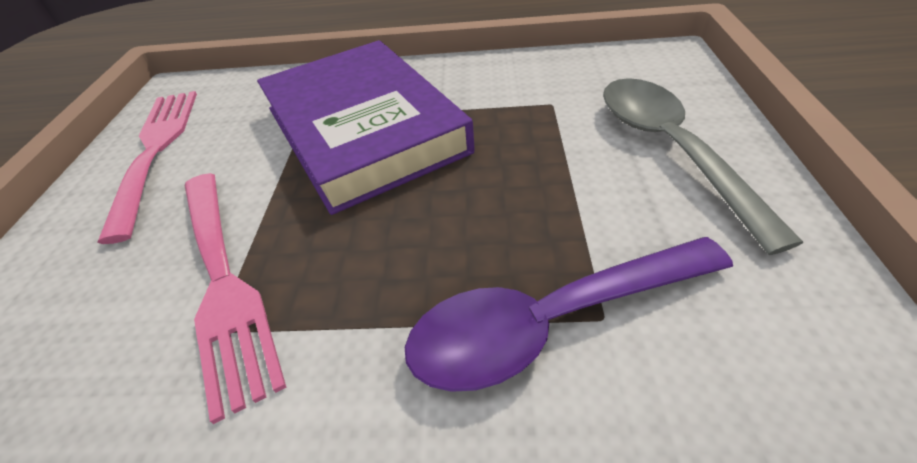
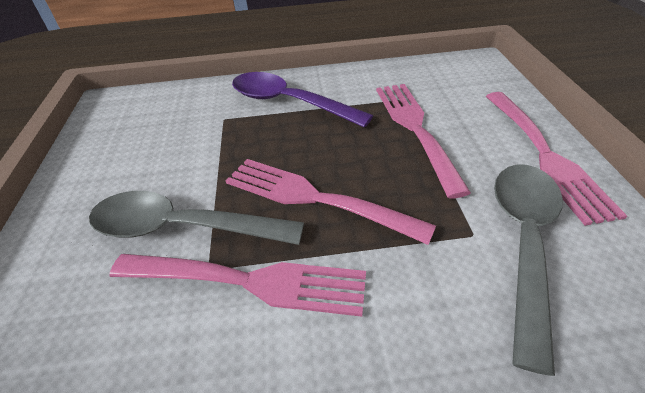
grey spoon: [603,78,804,255] = 1 -> [89,191,304,245] [494,164,563,376] = 2
pink fork: [97,91,197,244] [184,173,287,424] = 2 -> [110,254,366,317] [226,159,436,245] [376,84,471,199] [486,92,627,226] = 4
purple book: [257,40,475,215] = 1 -> none = 0

